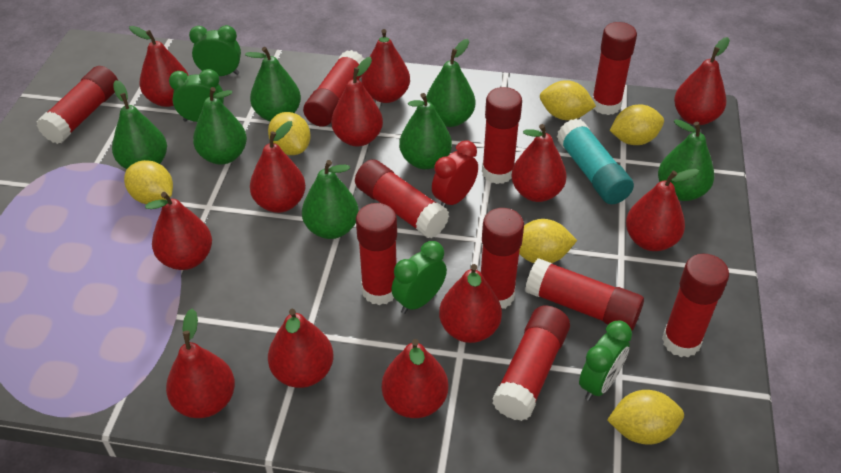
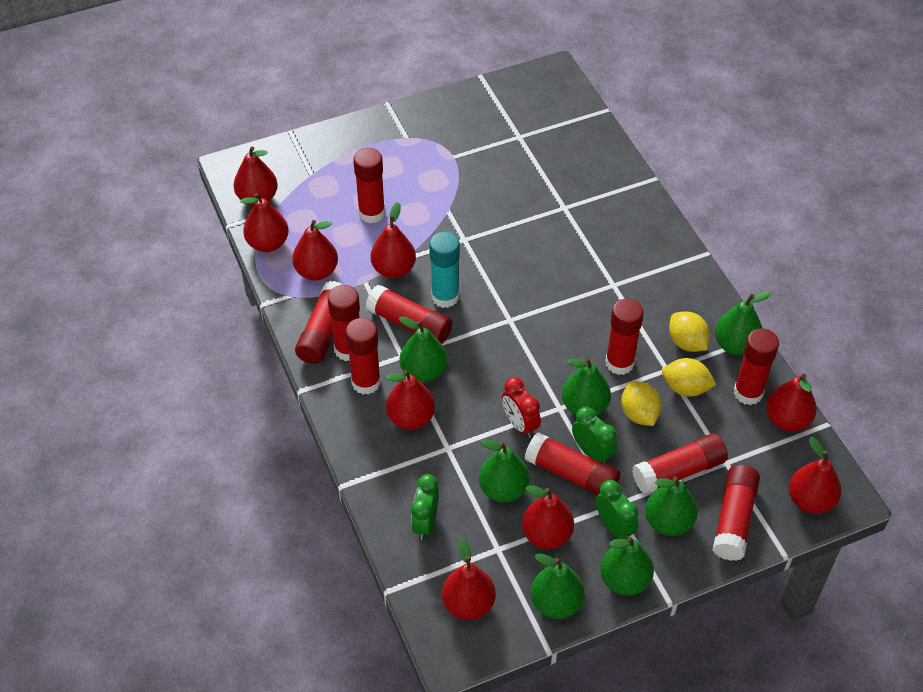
green clock: [169,69,224,122] [189,25,241,76] [391,241,447,314] [579,321,632,401] = 4 -> [411,474,439,540] [572,407,617,464] [596,480,639,540] = 3
red pear: [129,26,189,107] [145,192,212,270] [166,309,235,418] [250,121,306,213] [268,309,334,388] [331,57,383,146] [361,29,410,103] [382,339,448,418] [439,264,502,343] [511,124,567,202] [626,169,699,251] [674,37,730,125] = 12 -> [234,146,278,206] [240,193,289,252] [292,220,338,280] [370,202,416,278] [386,370,435,430] [442,538,496,620] [522,486,574,549] [766,374,817,431] [789,437,841,514] = 9
yellow lemon: [124,160,173,204] [268,112,311,155] [519,219,577,263] [540,80,596,120] [607,390,684,445] [609,104,664,145] = 6 -> [621,381,661,426] [662,358,716,397] [669,311,710,352] = 3

